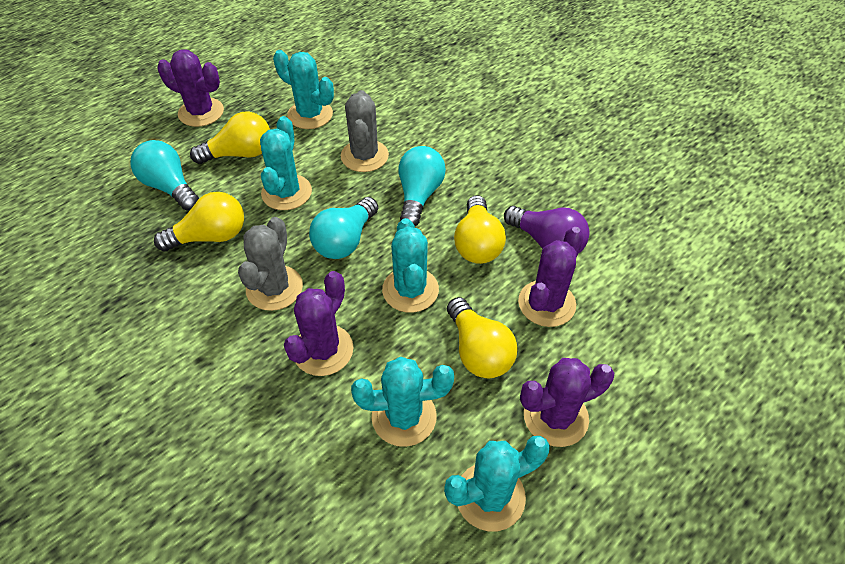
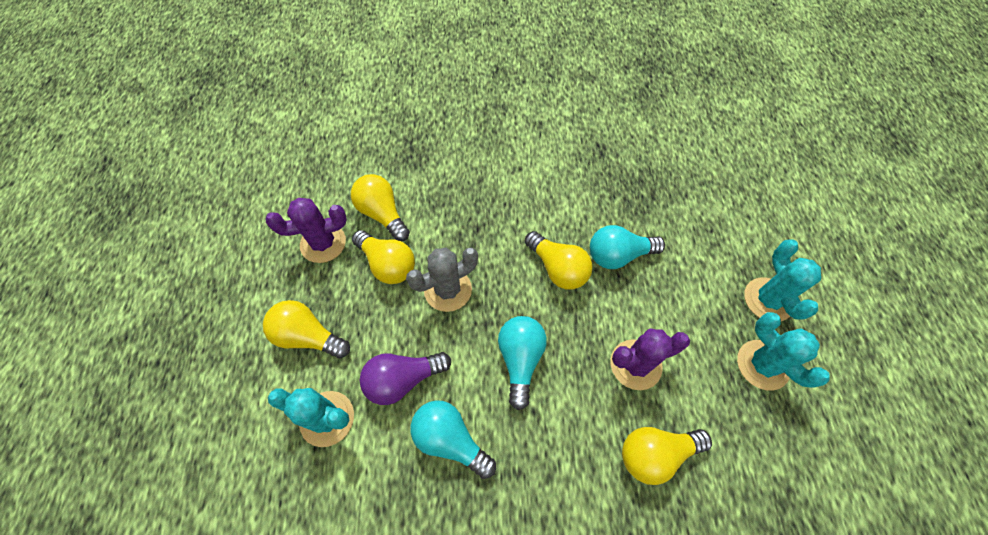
grey cactus: [238,217,303,311] [341,90,389,172] = 2 -> [406,248,478,312] = 1
purple cactus: [157,49,224,127] [284,271,354,376] [518,227,584,327] [520,358,614,447] = 4 -> [266,198,347,263] [611,329,690,390] = 2
turquoise cactus: [260,116,312,210] [273,50,334,129] [351,357,454,447] [382,218,439,313] [444,436,550,531] = 5 -> [268,388,354,447] [737,312,830,391] [744,239,821,321] = 3
yellow light bulb: [154,192,244,251] [190,111,270,164] [447,297,518,378] [454,195,506,264] = 4 -> [263,300,350,358] [351,174,410,241] [352,230,415,284] [525,231,593,290] [622,427,712,485] = 5

